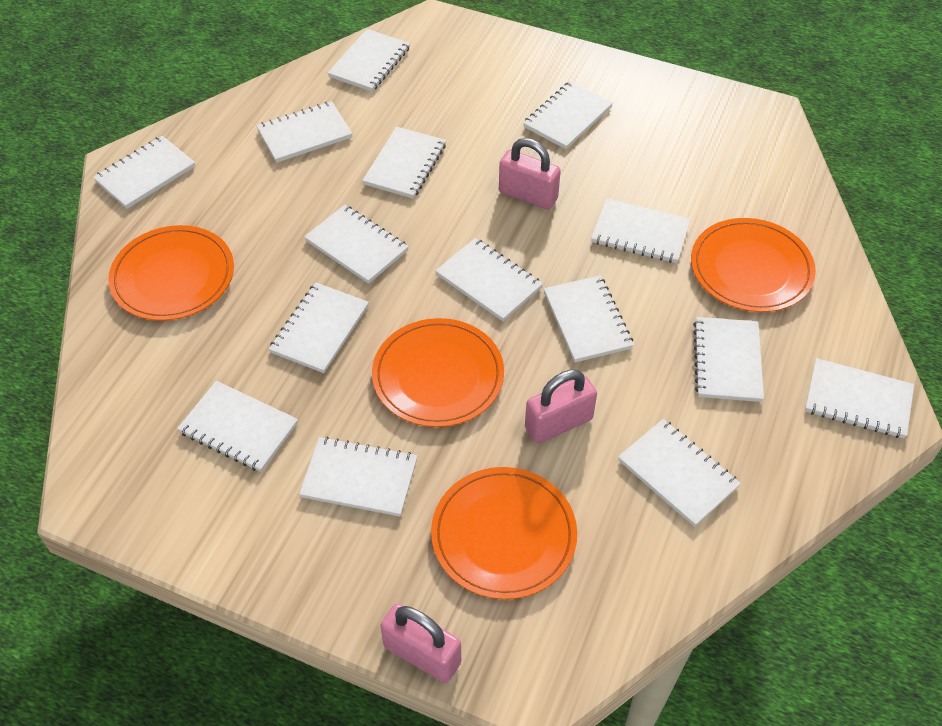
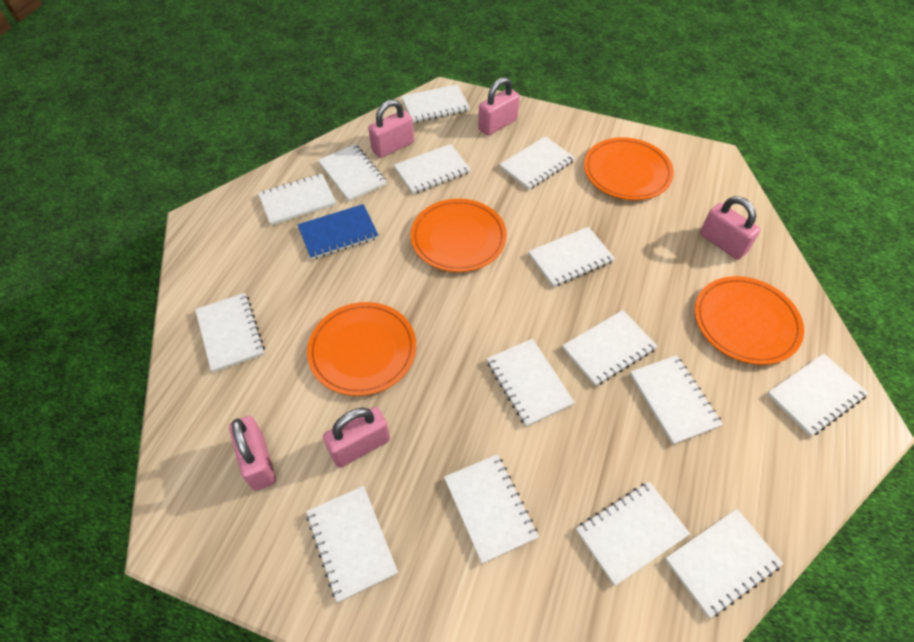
blue notebook: none = 0 -> [297,204,379,259] = 1
pink padlock: [380,603,461,683] [499,138,561,210] [525,370,597,444] = 3 -> [229,416,276,491] [323,407,390,468] [368,99,414,158] [478,77,520,136] [700,196,761,260] = 5

